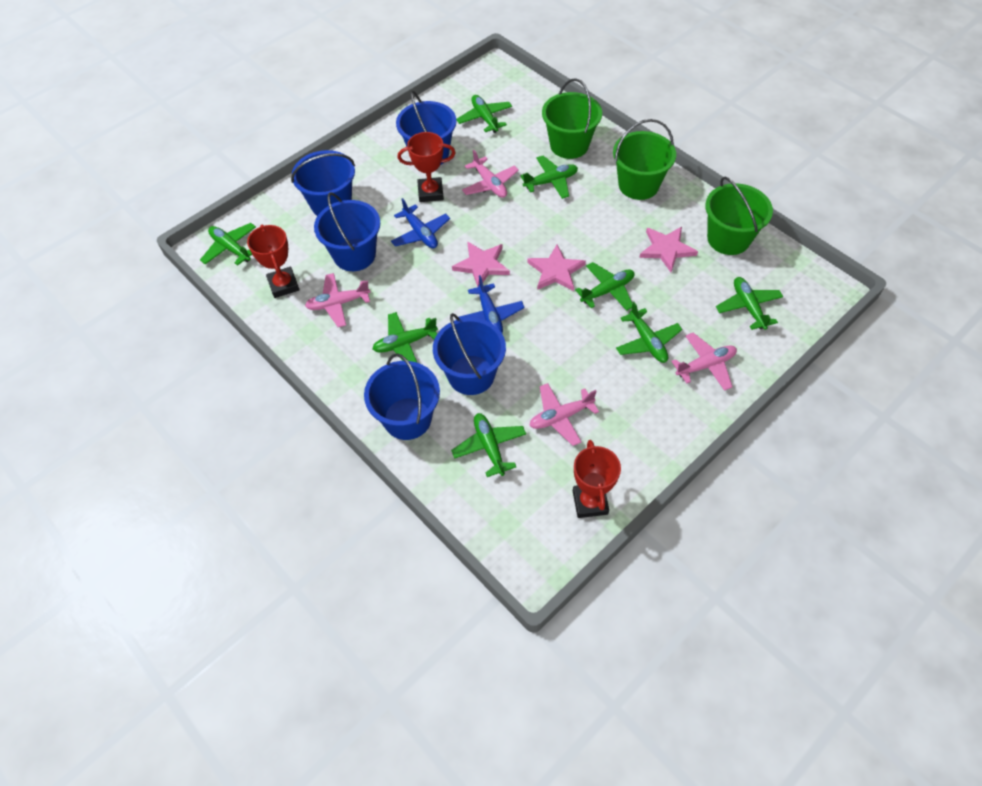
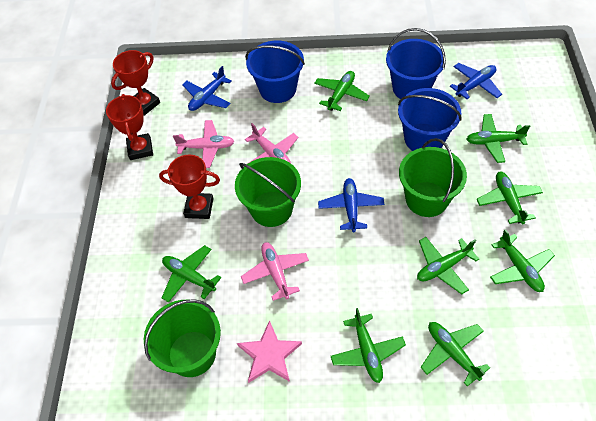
blue bucket: [291,150,355,216] [314,192,380,271] [364,353,440,440] [396,91,456,165] [433,313,506,395] = 5 -> [245,41,305,103] [386,28,446,99] [398,88,462,151] = 3
blue plane: [391,198,450,248] [458,275,524,333] = 2 -> [182,66,232,111] [318,178,384,232] [450,63,502,99] = 3
pink plane: [305,273,371,327] [462,150,519,198] [529,383,599,446] [671,333,737,391] = 4 -> [173,120,234,168] [241,242,309,301] [245,123,298,163] = 3
pink star: [452,241,510,287] [527,244,586,291] [639,227,698,272] = 3 -> [237,320,302,383] = 1

